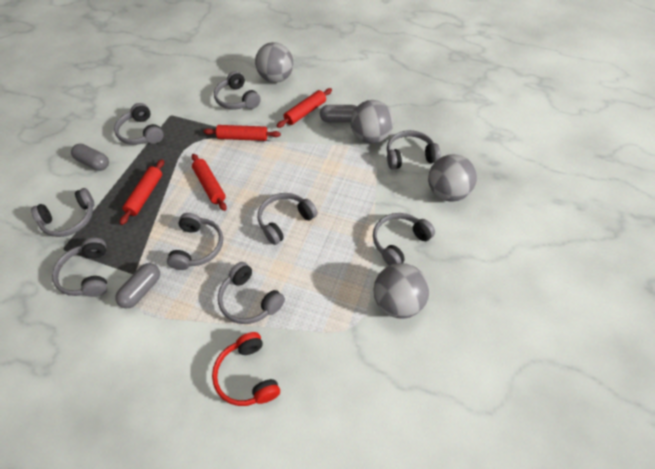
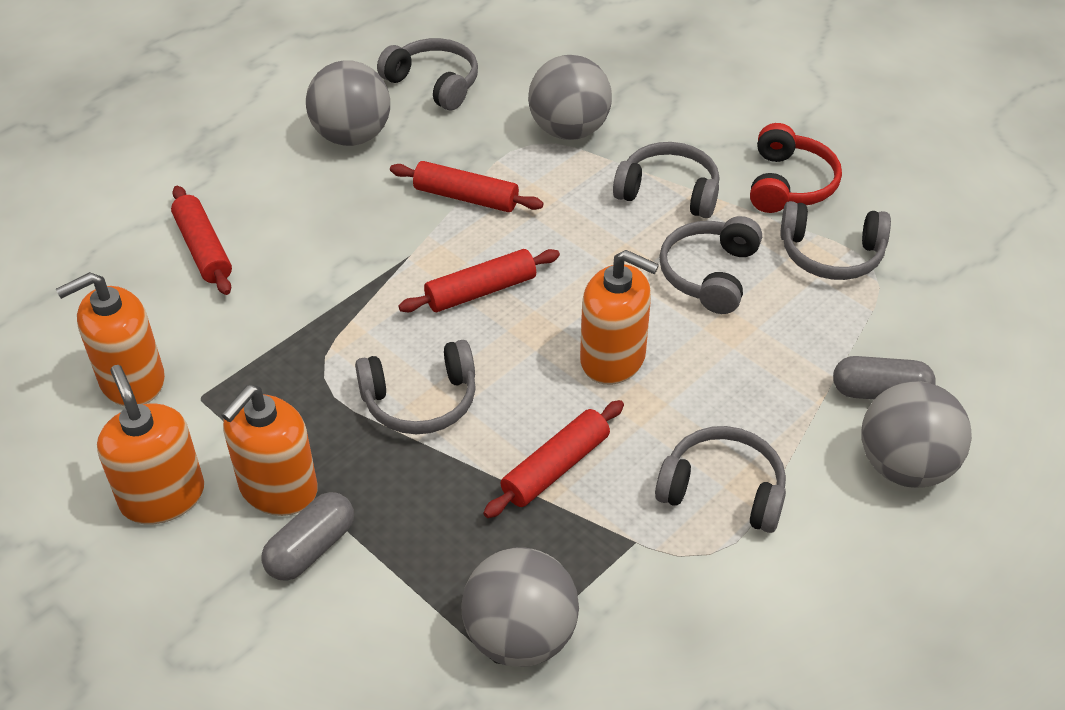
grey capsule: [71,144,109,171] [115,263,160,308] [320,105,357,122] = 3 -> [262,492,354,581] [833,356,936,399] = 2
grey headphones: [31,188,94,237] [52,238,107,297] [114,103,164,145] [167,213,223,270] [214,71,261,110] [218,262,285,324] [258,193,318,245] [373,213,435,266] [387,130,441,170] = 9 -> [355,340,476,434] [377,38,478,110] [613,142,719,218] [655,426,786,533] [659,216,762,314] [780,201,891,280] = 6
orange soap dispenser: none = 0 -> [56,272,165,406] [97,365,204,525] [222,385,318,516] [580,250,659,385] = 4

